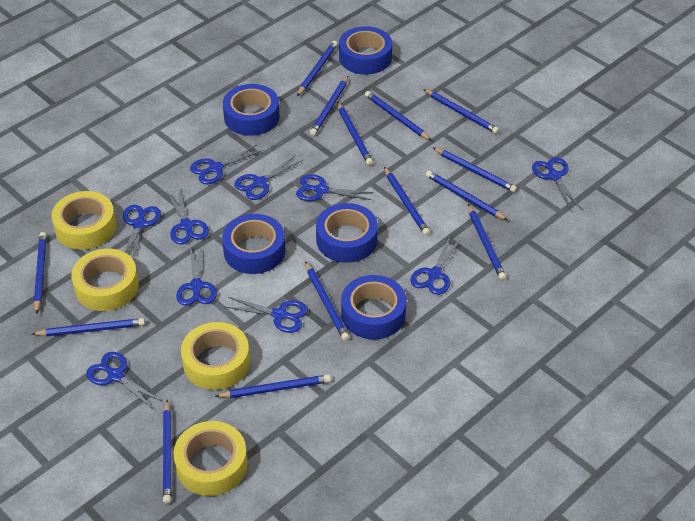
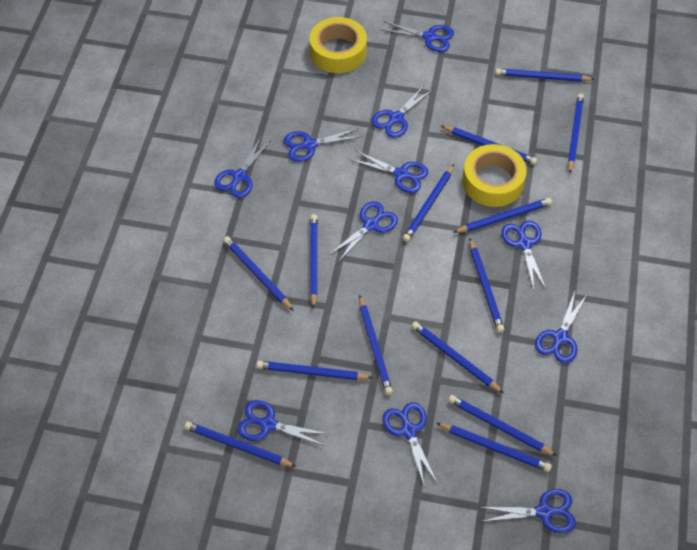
blue scissors: [86,352,163,409] [123,205,161,260] [167,189,209,244] [176,245,217,306] [190,145,263,184] [225,297,308,333] [234,155,303,200] [296,174,374,201] [411,236,461,295] [532,157,581,211] = 10 -> [214,137,271,198] [237,400,328,446] [284,128,362,162] [329,201,398,262] [350,150,428,193] [371,85,433,138] [381,21,454,52] [383,402,438,488] [479,489,576,534] [501,221,546,290] [535,291,587,363] = 11
blue tape: [222,214,285,274] [223,84,280,136] [316,203,378,263] [339,26,392,75] [341,275,407,339] = 5 -> none = 0
yellow tape: [51,191,116,250] [71,248,139,311] [173,421,248,496] [181,322,250,390] = 4 -> [310,17,367,73] [462,144,527,207] = 2

